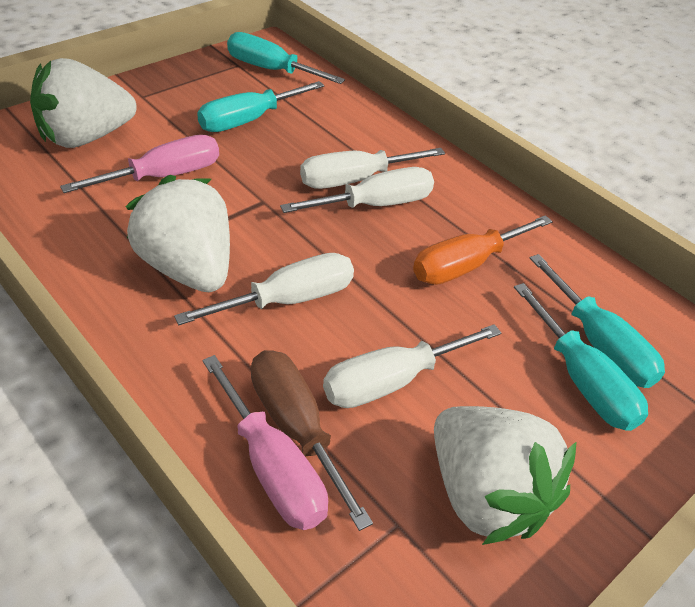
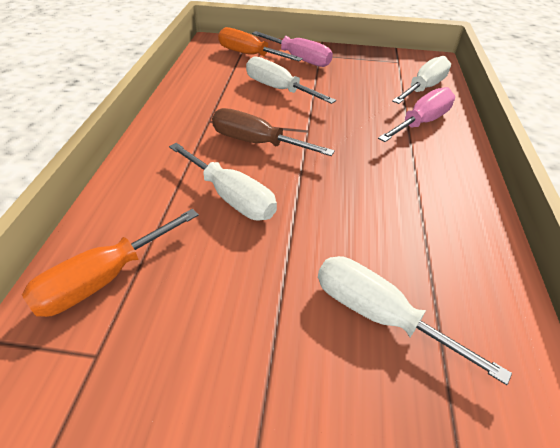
orange screwdriver: [413,215,553,285] = 1 -> [22,209,199,317] [218,27,303,61] = 2
turquoise screwdriver: [197,81,324,132] [227,32,345,84] [514,283,648,431] [530,254,665,388] = 4 -> none = 0
white strawberry: [30,58,137,148] [125,175,230,292] [434,406,577,545] = 3 -> none = 0

